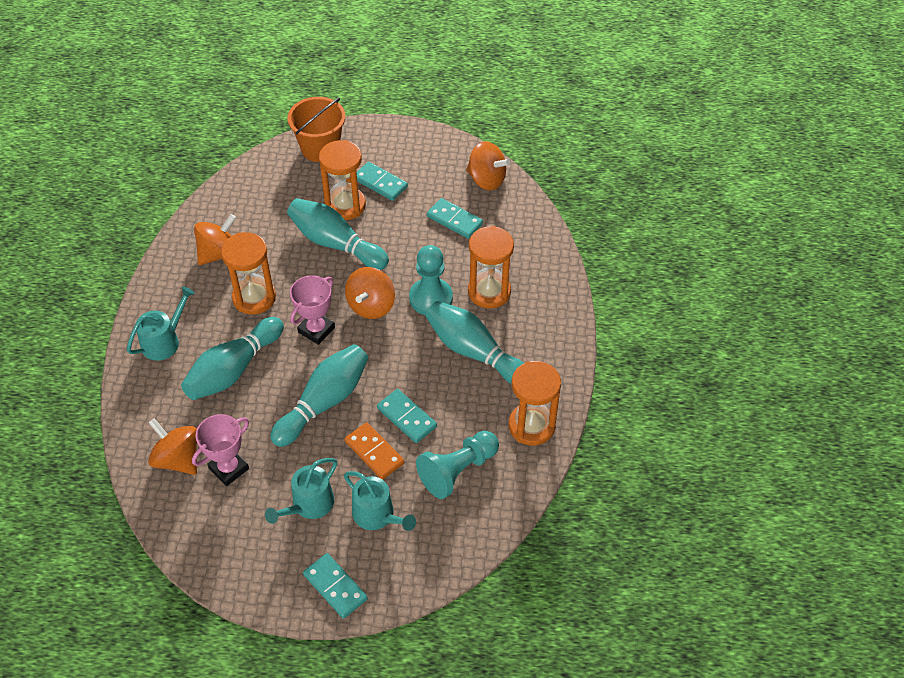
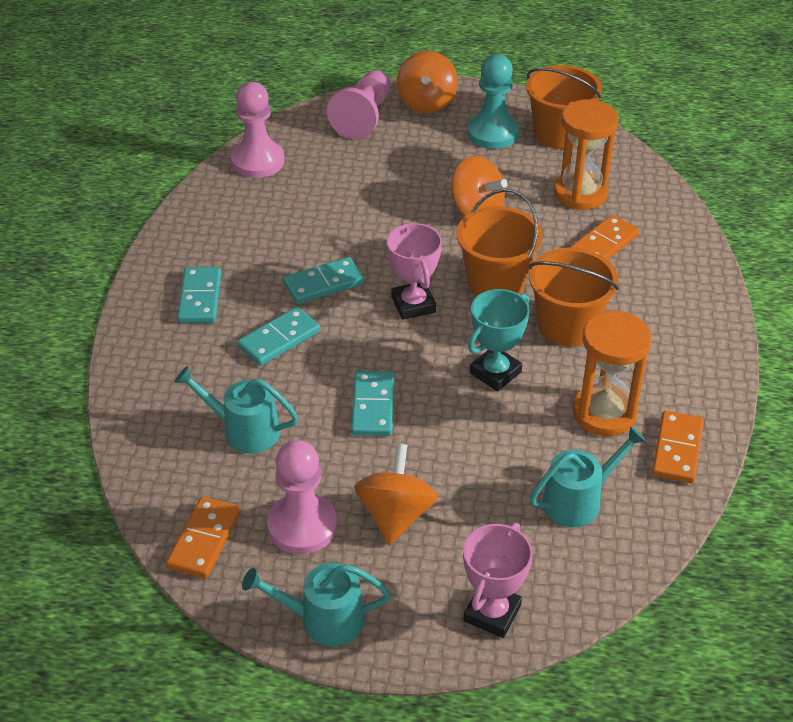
orange bucket: [287,97,346,162] = 1 -> [457,189,543,296] [526,65,602,149] [529,248,619,347] = 3
orange domino: [345,422,404,480] = 1 -> [166,497,241,578] [570,215,640,260] [652,410,704,483] = 3
orange hourglass: [221,232,276,315] [319,140,366,220] [468,226,514,308] [509,361,561,446] = 4 -> [554,99,619,210] [573,310,651,436] = 2
orange spinning top: [148,418,197,475] [194,214,236,265] [345,267,395,319] [466,141,511,191] = 4 -> [354,444,438,545] [397,51,458,113] [451,156,508,216] = 3
pink pawn: none = 0 -> [231,82,285,178] [267,440,337,554] [327,70,390,139] = 3
turquoise bowling pin: [181,317,284,400] [270,344,368,447] [287,198,389,270] [426,301,524,384] = 4 -> none = 0
turquoise pawn: [409,245,453,315] [416,431,499,499] = 2 -> [467,54,519,149] = 1
turquoise trophy: none = 0 -> [468,289,530,391] = 1

